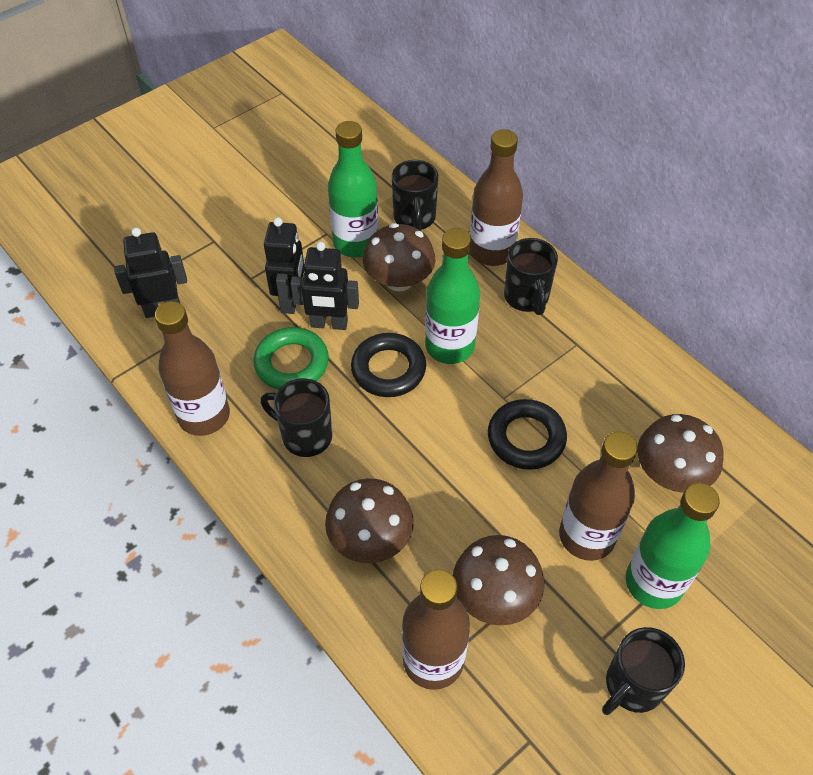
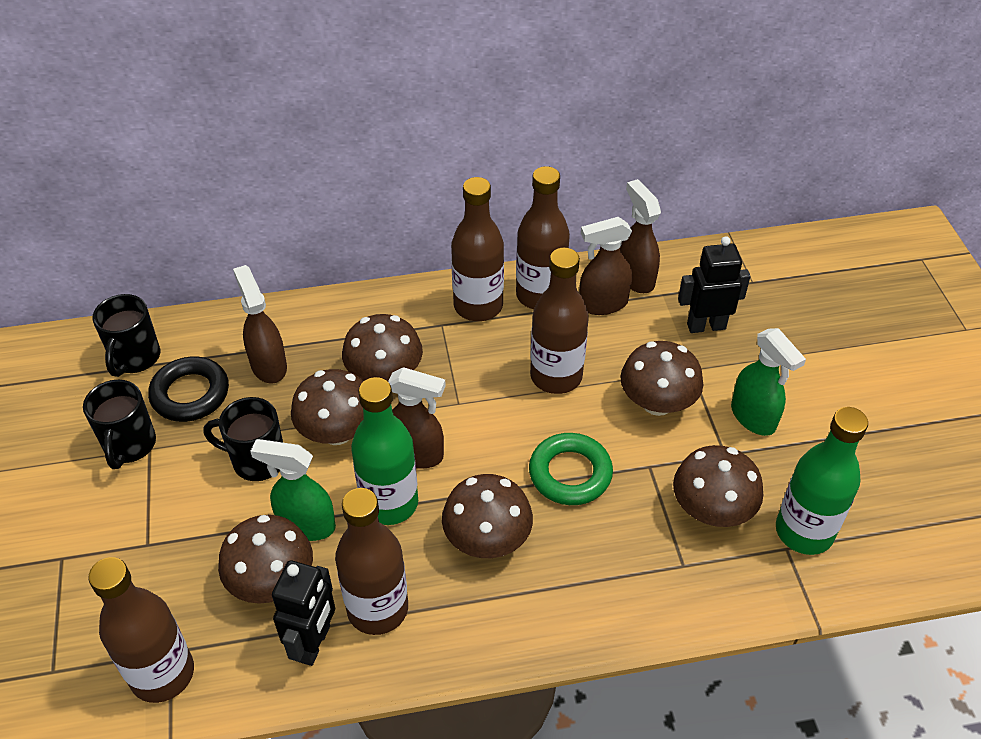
black mug: [261,378,332,457] [392,160,438,230] [504,238,558,315] [602,627,685,715] = 4 -> [83,380,156,469] [92,294,160,377] [203,397,283,481] = 3
black ring: [351,333,426,397] [488,399,567,470] = 2 -> [148,356,229,422] = 1
black robot: [114,227,187,318] [264,217,304,314] [290,242,359,330] = 3 -> [272,560,335,666] [678,236,751,333] = 2
brown bottle: [155,301,230,436] [402,569,470,690] [470,129,523,266] [559,431,638,561] = 4 -> [88,557,194,703] [335,488,408,635] [451,177,504,321] [516,166,570,309] [530,248,589,394] = 5
brown mushroom: [325,478,414,563] [363,223,436,291] [453,535,544,625] [637,414,724,493] = 4 -> [218,515,313,604] [291,369,364,445] [342,314,423,381] [442,474,533,558] [620,341,703,416] [673,445,763,527] = 6
brown spray bottle: none = 0 -> [233,265,287,384] [388,367,446,469] [579,217,632,315] [620,179,661,293] = 4
green bottle: [328,121,379,257] [425,228,480,364] [626,483,720,609] = 3 -> [351,377,418,525] [776,407,868,555] = 2
green spray bottle: none = 0 -> [250,439,336,541] [731,328,806,436] = 2

